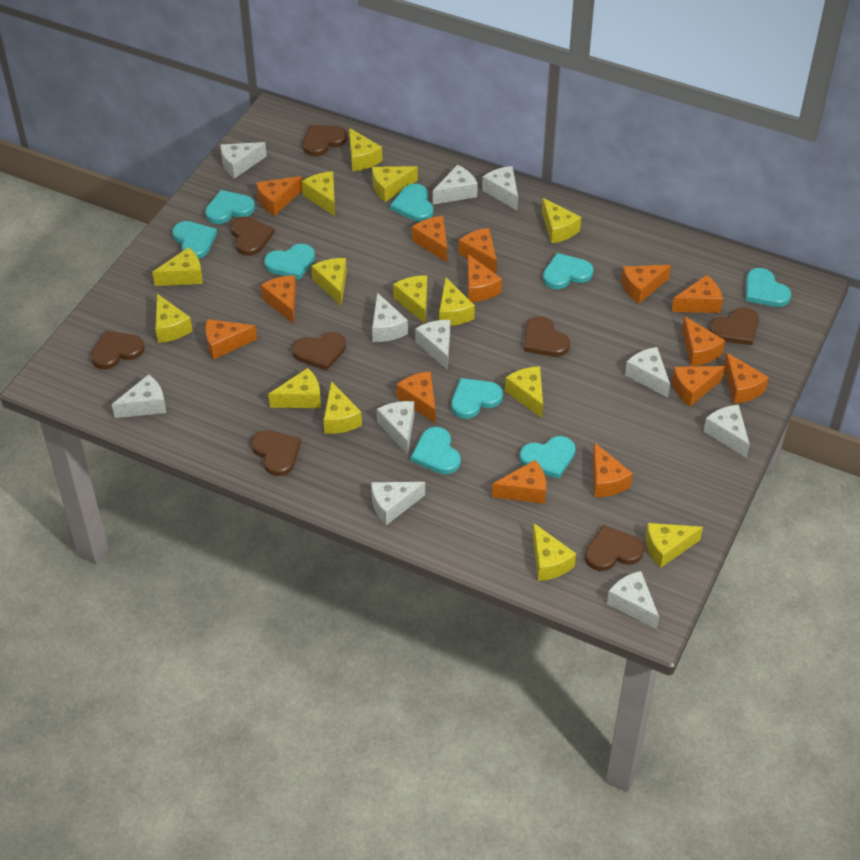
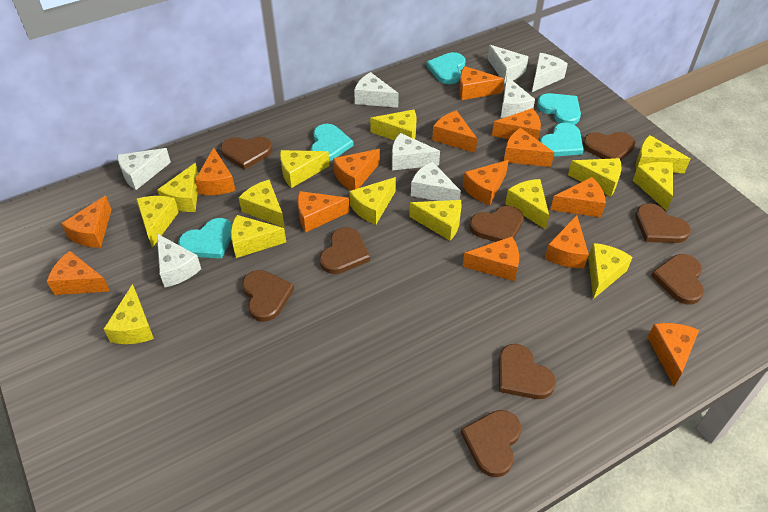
brown heart: [91,331,144,369] [231,216,275,256] [251,430,301,476] [292,332,346,371] [303,125,347,156] [524,316,570,357] [585,525,644,571] [709,307,759,345] = 8 -> [221,137,273,170] [242,270,294,322] [319,227,370,274] [461,410,521,477] [469,206,524,242] [498,344,556,399] [583,132,635,160] [635,203,691,243] [651,254,704,305] = 9
turquoise heart: [172,221,217,259] [205,190,255,224] [264,244,315,280] [390,184,433,222] [411,427,461,474] [451,378,503,419] [519,436,576,479] [543,253,593,289] [746,268,791,307] = 9 -> [178,218,232,259] [311,124,354,161] [426,52,466,84] [537,93,581,125] [540,123,583,156] = 5
white cheese: [112,374,166,418] [220,142,267,179] [371,482,425,525] [372,293,408,342] [377,401,414,455] [415,320,450,370] [433,165,478,205] [482,166,518,211] [607,571,659,629] [625,347,670,398] [703,405,750,458] = 11 -> [117,148,171,190] [157,234,201,287] [354,72,399,108] [392,133,440,170] [411,161,461,201] [488,45,528,83] [501,76,535,118] [532,53,568,92] = 8

